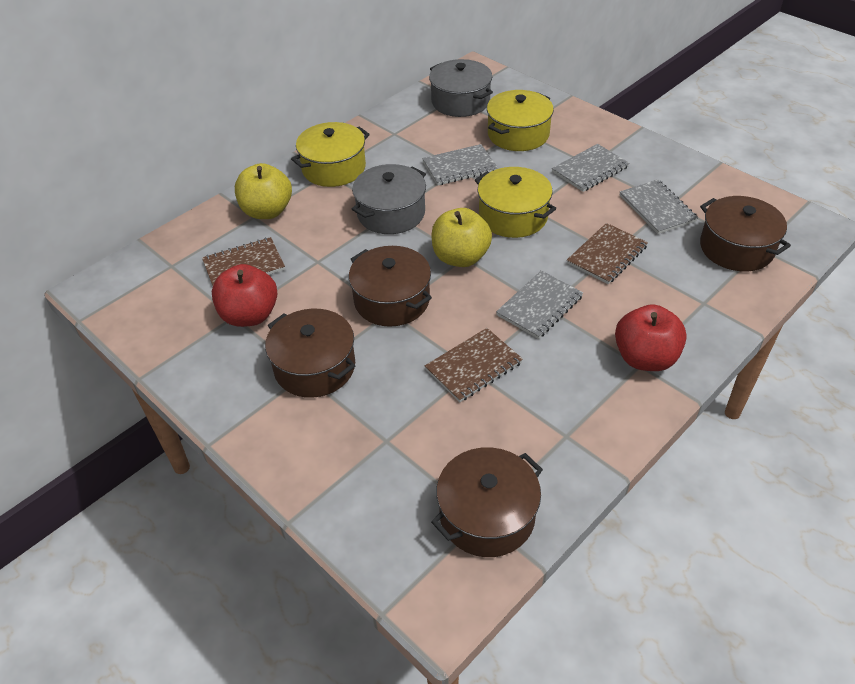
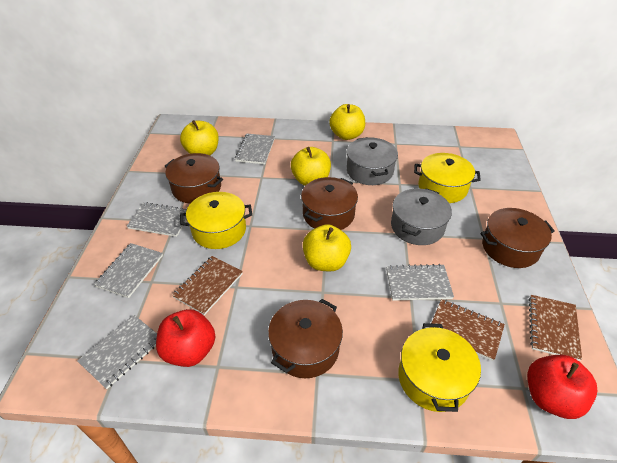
grey notebook: [422,144,498,186] [496,271,583,339] [552,144,629,192] [620,180,698,234] = 4 -> [77,315,157,389] [94,243,163,298] [127,202,187,237] [235,134,275,164] [386,264,454,301] = 5
yellow apple: [235,163,292,219] [431,208,492,267] = 2 -> [180,120,219,155] [291,147,331,186] [303,224,351,271] [329,104,365,140] = 4

